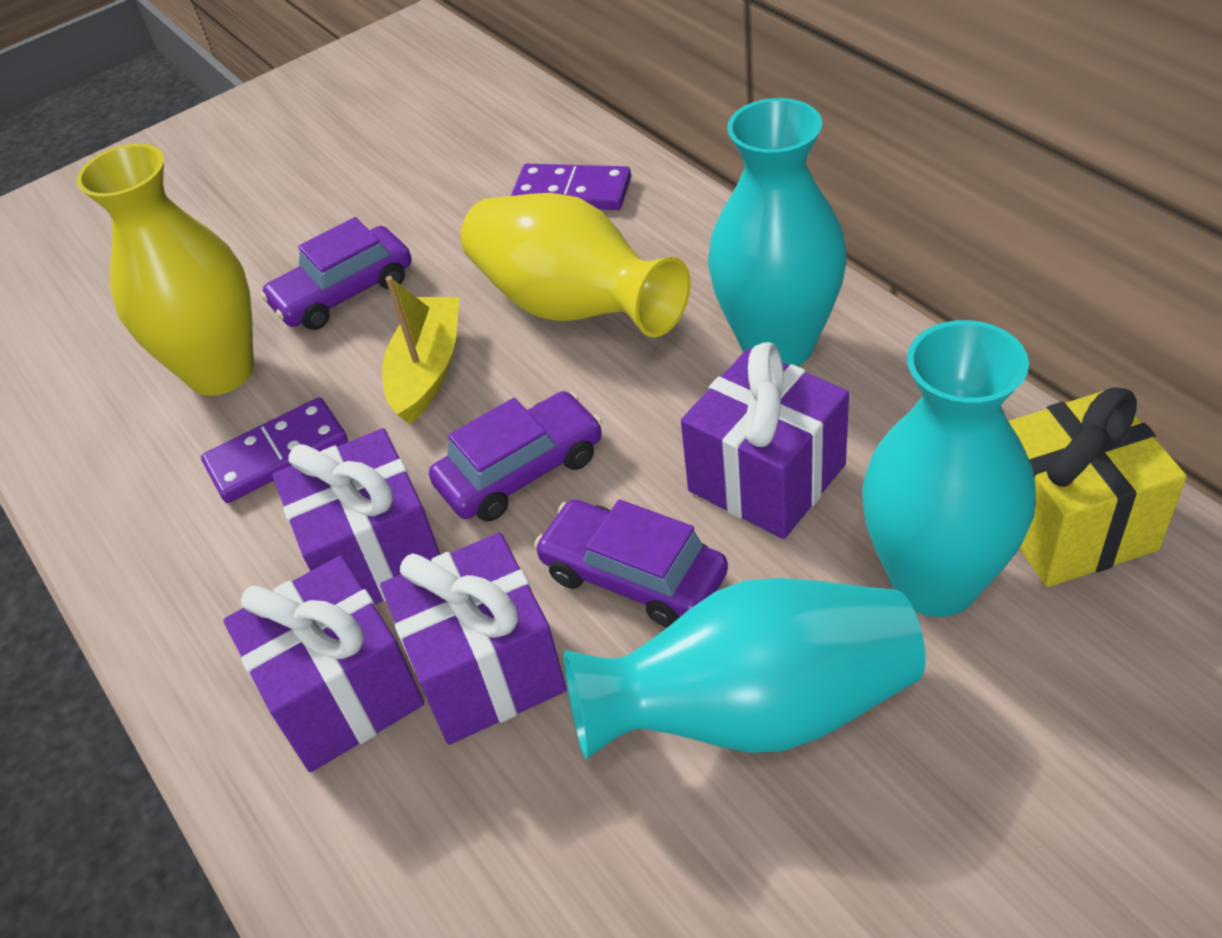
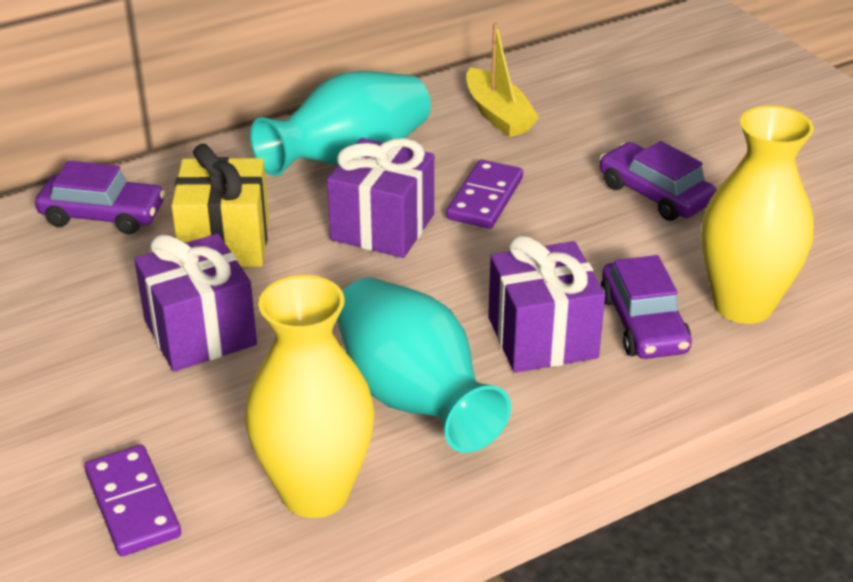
purple gift: [224,555,424,772] [273,428,440,605] [380,532,567,745] [681,342,849,539] = 4 -> [134,234,257,372] [327,138,434,258] [488,235,605,373] = 3
turquoise vase: [564,578,925,759] [708,98,847,366] [862,320,1036,617] = 3 -> [250,71,431,176] [337,278,511,453] = 2

